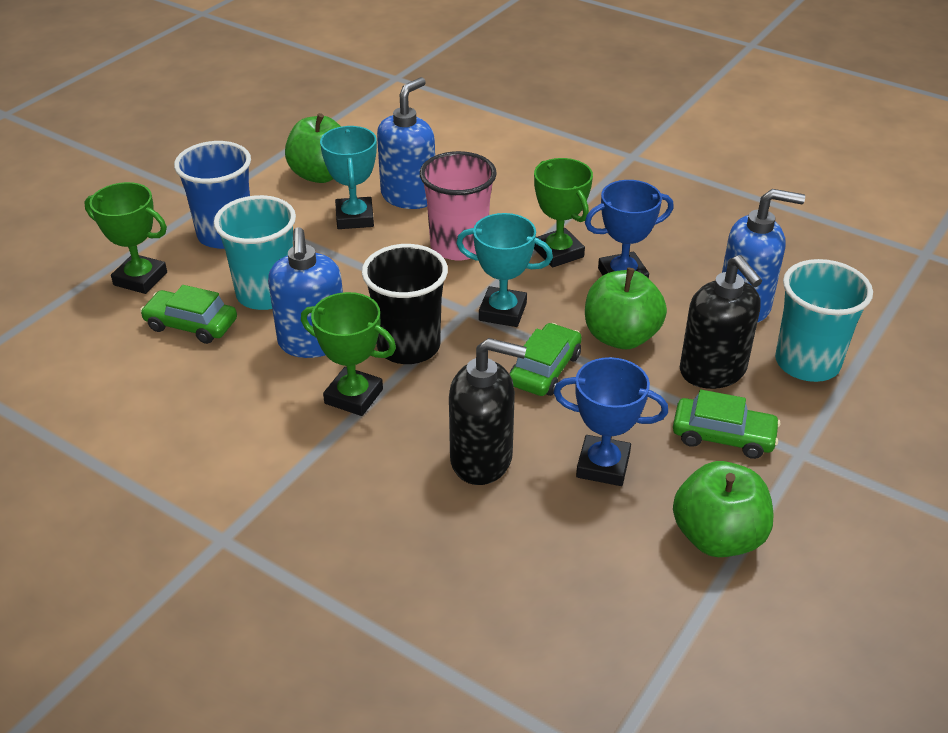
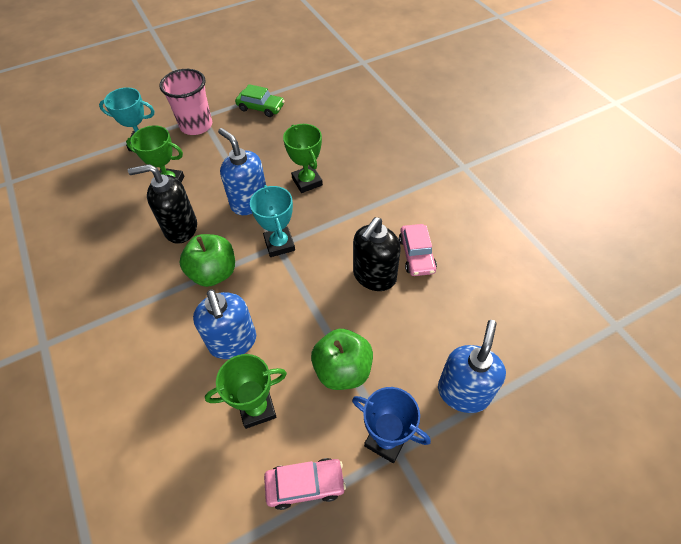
black cup: [362,244,448,364] = 1 -> none = 0
blue cup: [174,141,251,249] = 1 -> none = 0
blue trophy: [553,357,668,486] [585,180,674,278] = 2 -> [352,387,431,463] = 1
green apple: [285,113,341,183] [585,268,667,349] [673,461,774,557] = 3 -> [179,234,235,287] [311,329,373,390] = 2
green car: [140,285,237,344] [510,323,582,396] [673,389,780,459] = 3 -> [235,84,285,117] = 1
pink car: none = 0 -> [264,458,346,510] [399,224,437,276] = 2
turquoise cup: [214,195,296,310] [775,259,873,382] = 2 -> none = 0

